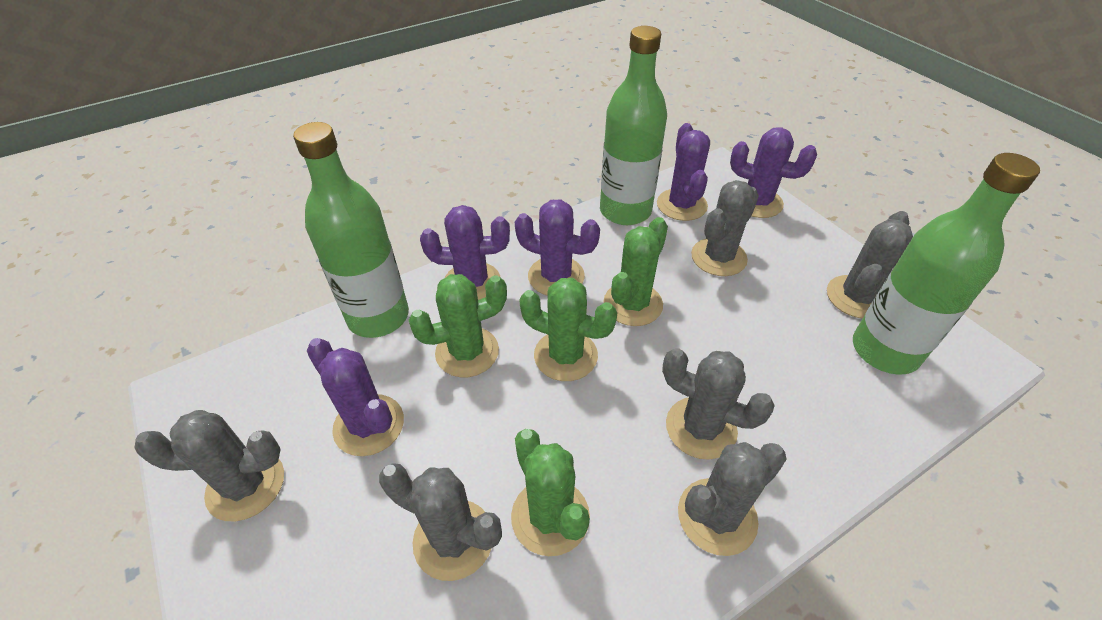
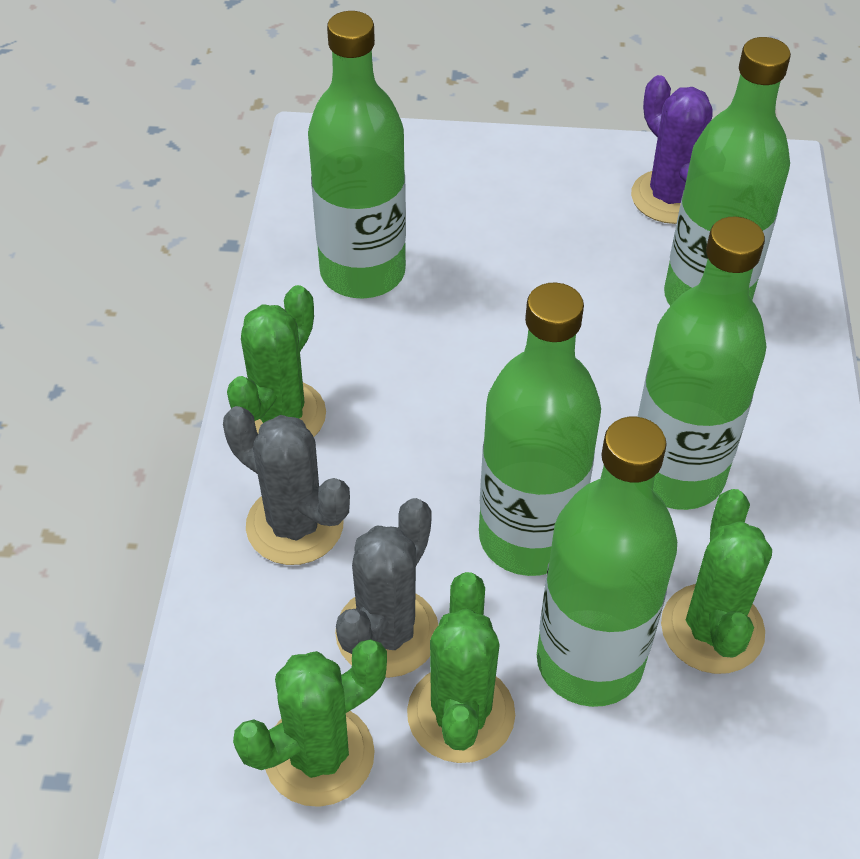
green bottle: [293,122,409,338] [600,26,667,225] [853,153,1040,375] = 3 -> [308,11,406,299] [479,283,601,576] [537,417,677,707] [638,216,767,510] [664,37,791,306] = 5
grey cactus: [135,410,284,521] [379,463,502,581] [662,348,775,460] [678,442,787,556] [691,180,759,276] [827,211,913,319] = 6 -> [223,406,350,565] [335,498,438,678] = 2
purple cactus: [307,338,404,456] [420,205,510,300] [515,200,600,296] [657,123,710,221] [730,127,817,218] = 5 -> [631,75,713,224] = 1

